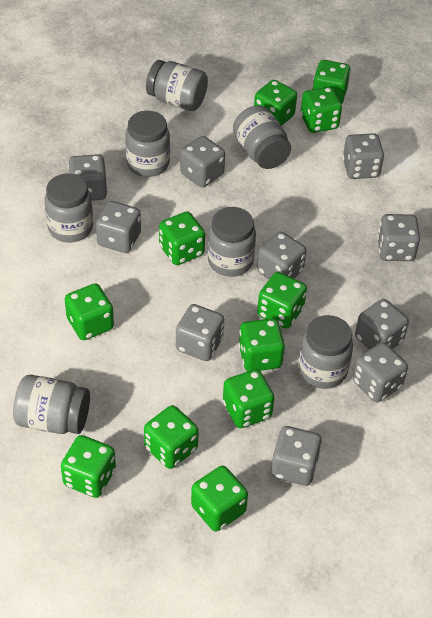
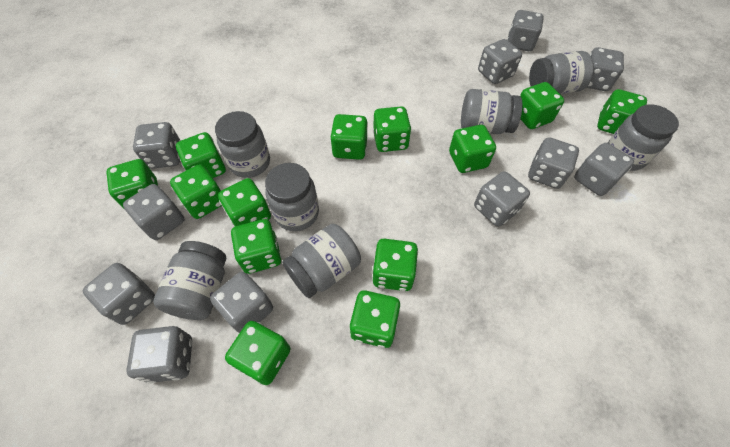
green dice: [61,435,116,498] [65,283,114,340] [144,405,199,469] [159,211,205,265] [191,466,248,532] [223,369,274,428] [239,318,285,371] [254,80,297,126] [257,272,307,328] [301,87,342,133] [313,60,351,104] = 11 -> [106,159,158,210] [170,164,222,219] [176,132,226,178] [218,178,271,227] [225,321,290,385] [231,219,281,274] [330,114,368,160] [349,290,400,348] [373,107,411,152] [373,239,418,291] [449,125,496,173] [520,82,564,129] [597,89,647,134] = 13
grey dice: [68,154,107,201] [96,201,141,253] [176,304,224,361] [180,136,225,188] [257,232,306,279] [271,426,322,486] [343,133,384,179] [353,342,408,402] [355,299,409,350] [377,214,420,261] = 10 -> [83,263,155,325] [123,184,185,240] [126,326,192,383] [133,122,181,169] [210,272,273,333] [474,171,530,227] [478,39,522,84] [507,10,544,51] [528,137,579,189] [574,143,634,196] [586,47,624,91] = 11

